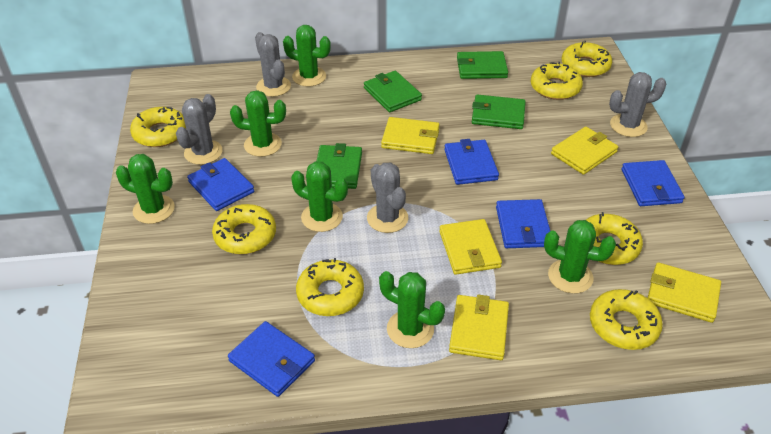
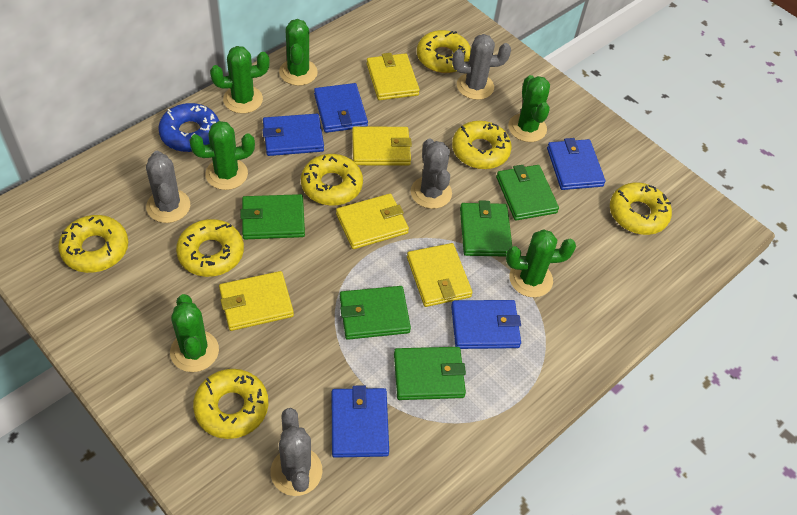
blue donut: none = 0 -> [158,103,219,152] = 1
green wallet: [316,143,362,189] [364,71,422,112] [457,51,508,79] [472,94,526,129] = 4 -> [240,194,305,239] [340,286,411,340] [394,347,466,400] [460,200,512,256] [496,165,559,220] = 5

